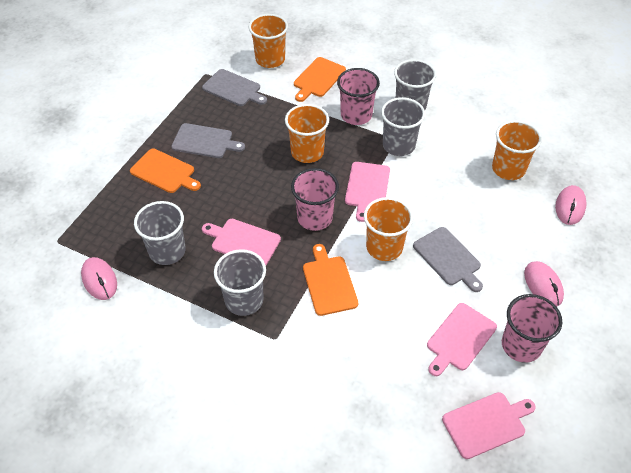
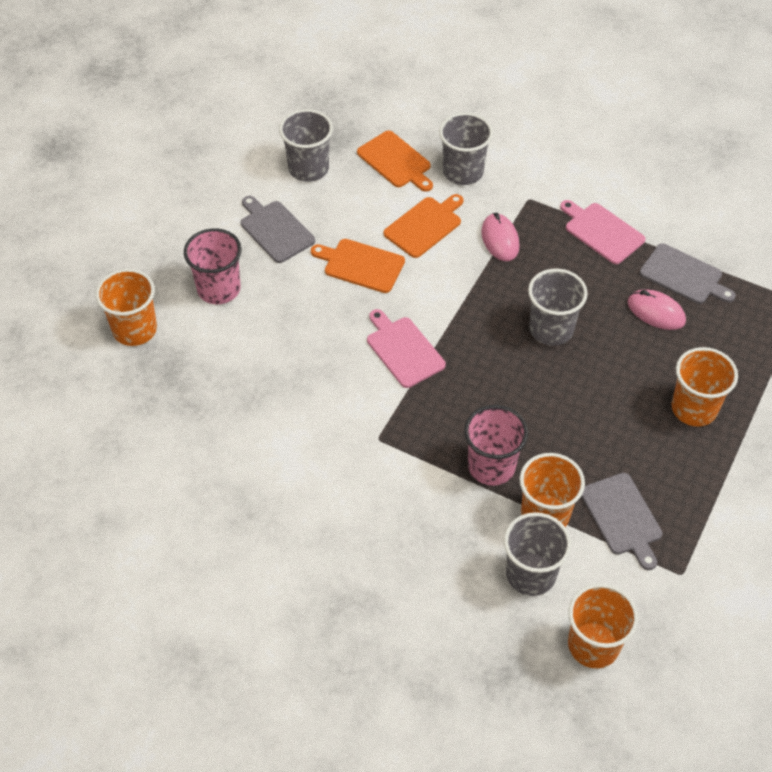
pink cup: [291,168,339,231] [337,68,380,125] [502,294,562,363] = 3 -> [184,228,242,304] [464,405,528,486] = 2
pink cutting board: [202,219,281,265] [345,162,390,222] [427,303,497,376] [442,392,536,459] = 4 -> [367,309,446,388] [560,200,646,264] = 2
pink mouse: [81,257,117,300] [524,261,564,307] [555,185,587,225] = 3 -> [481,213,520,261] [628,289,686,330] = 2

